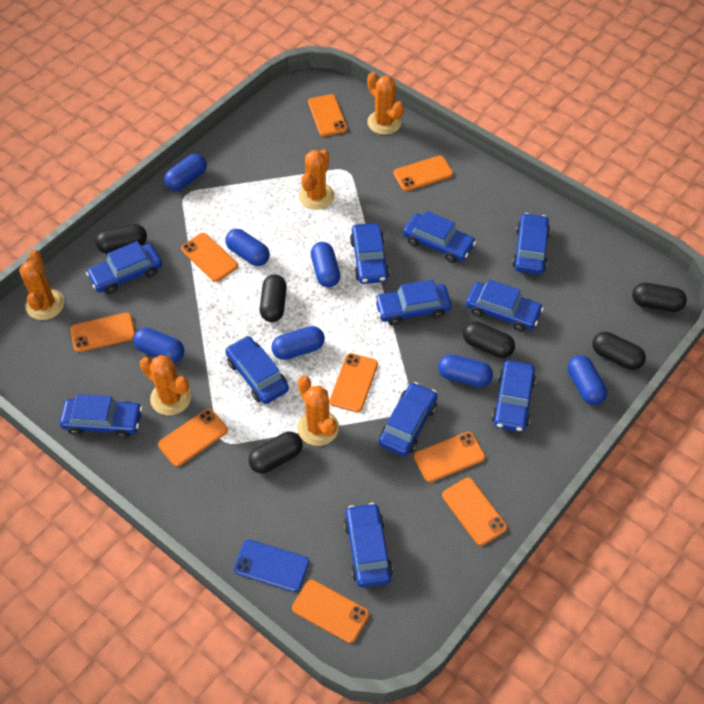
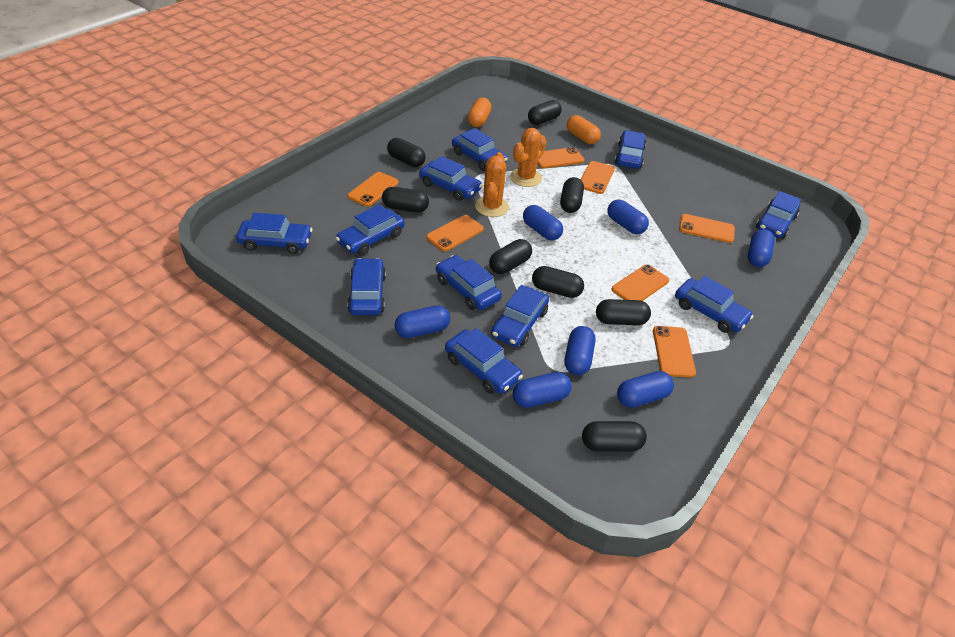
black capsule: [95,224,147,254] [249,432,303,474] [260,274,287,322] [463,321,515,358] [593,332,646,370] [632,283,687,312] = 6 -> [382,187,429,212] [387,138,426,167] [489,239,532,274] [528,100,562,125] [532,266,584,298] [560,177,584,213] [582,421,647,452] [596,299,651,325] = 8
blue phone: [234,540,309,592] = 1 -> none = 0
orange cactus: [19,250,65,320] [140,355,191,415] [297,376,339,446] [299,149,335,210] [367,72,404,135] = 5 -> [475,152,509,217] [510,128,547,187] = 2
orange capsule: none = 0 -> [468,98,491,127] [567,115,601,144] = 2
orange phone: [70,312,135,352] [158,409,228,467] [181,233,238,282] [292,580,369,643] [308,94,347,137] [330,353,378,412] [393,156,453,191] [414,432,485,482] [442,478,507,546] = 9 -> [347,172,399,207] [426,215,484,251] [537,147,585,169] [580,161,615,194] [611,265,669,301] [653,326,696,378] [679,214,735,243] = 7

